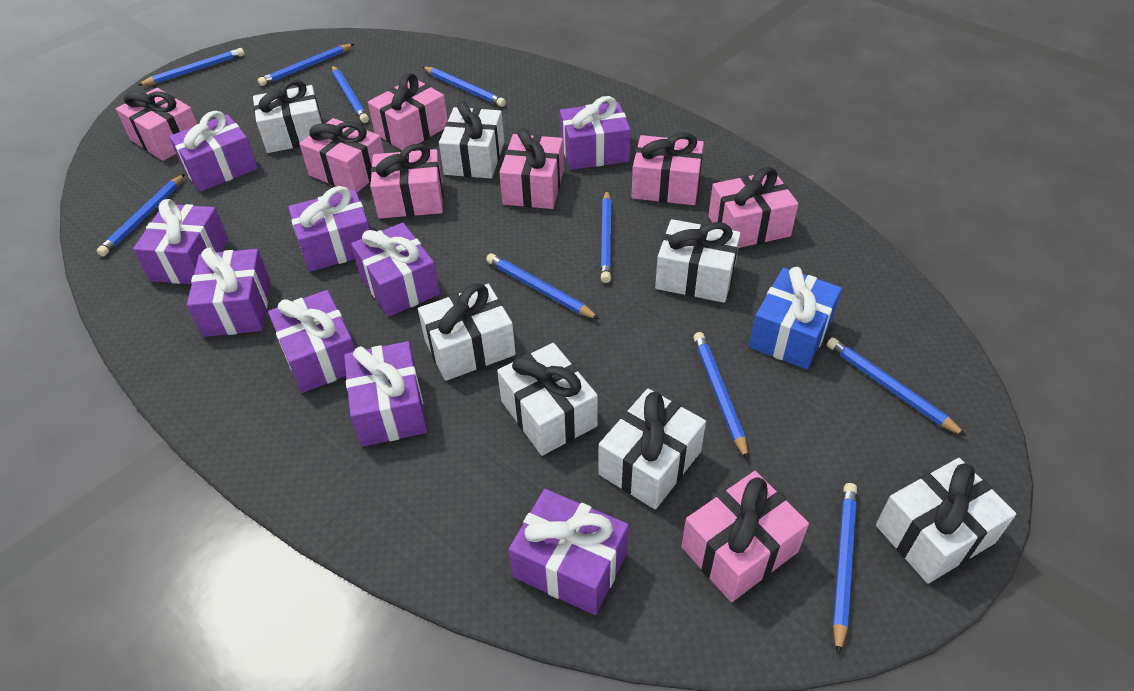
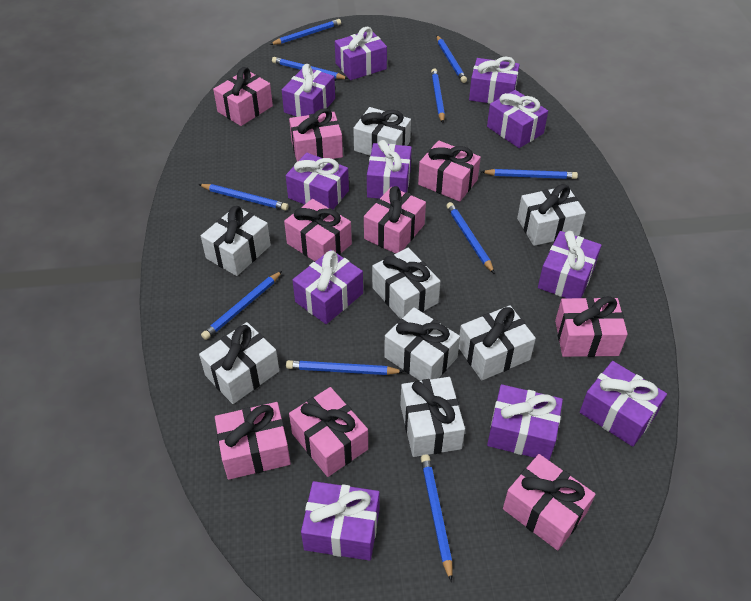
blue gift: [749,267,842,369] = 1 -> none = 0
pink gift: [116,88,197,161] [299,118,384,193] [368,73,448,150] [370,144,443,219] [499,128,564,209] [631,132,704,205] [681,471,809,602] [708,167,798,248] = 8 -> [213,67,273,126] [215,402,291,480] [284,199,352,261] [289,108,343,161] [289,387,368,477] [364,186,426,254] [418,140,481,202] [503,454,595,550] [555,296,628,357] = 9
purple gift: [133,199,229,284] [169,111,258,192] [187,247,271,337] [268,290,355,393] [288,186,370,272] [344,341,427,447] [351,223,440,317] [509,489,629,615] [560,96,631,170] = 9 -> [282,64,335,117] [286,153,349,209] [293,250,363,324] [301,481,380,561] [335,27,387,80] [367,140,412,199] [469,56,520,104] [487,90,548,148] [487,384,563,460] [538,231,602,298] [580,361,667,447] = 11
white gift: [253,80,323,153] [418,284,516,381] [439,101,504,178] [497,343,598,456] [598,389,706,509] [655,219,741,303] [876,458,1016,583] = 7 -> [199,322,279,404] [201,206,271,276] [353,107,411,156] [372,248,441,319] [384,307,460,381] [400,377,465,457] [459,305,536,380] [517,184,586,246] = 8

